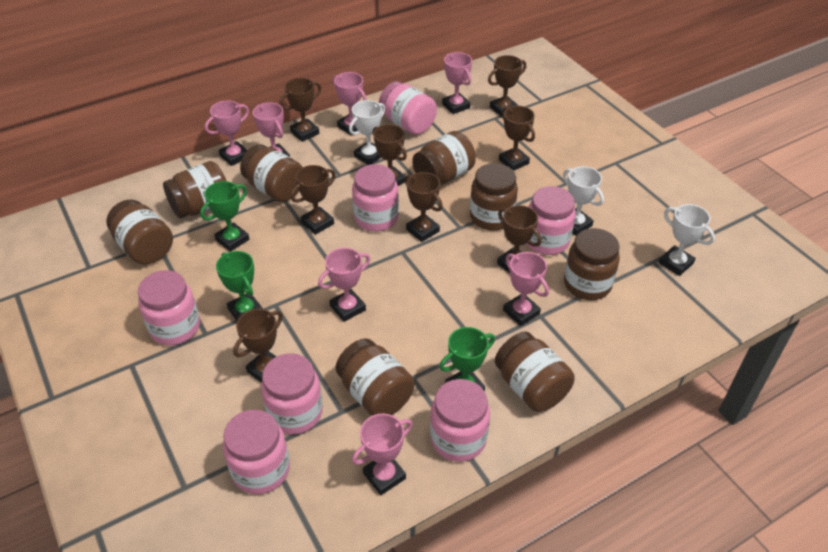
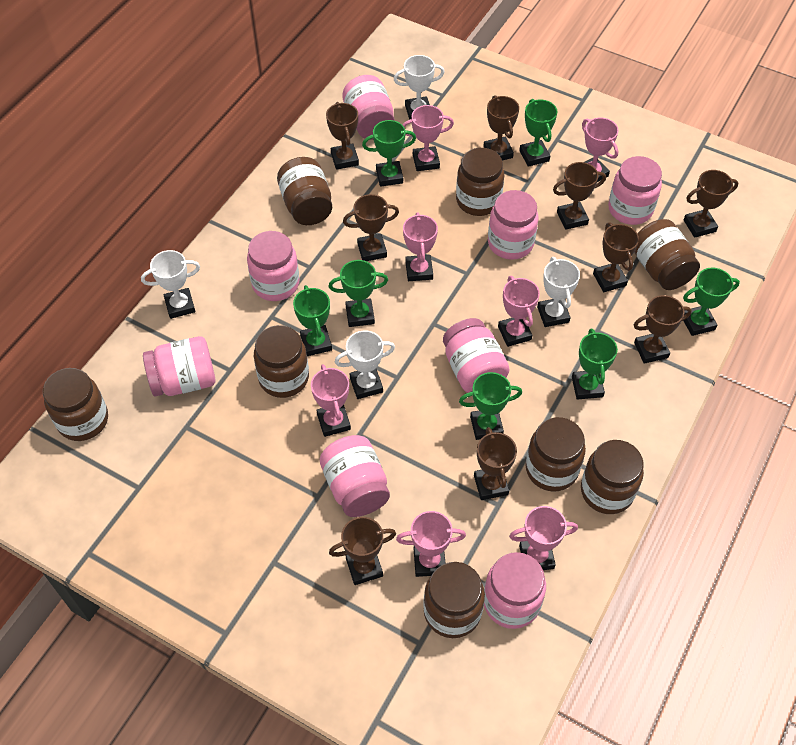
brown trophy: [233,309,283,383] [279,78,321,142] [290,165,336,235] [373,124,407,186] [405,172,443,242] [488,55,526,117] [497,205,542,273] [499,106,535,171] = 8 -> [326,102,359,170] [329,517,396,585] [343,194,399,261] [474,427,517,500] [483,95,519,160] [553,162,606,230] [593,222,639,292] [634,295,692,364] [684,170,739,238] = 9
green trophy: [200,181,249,252] [216,251,263,321] [439,327,495,392] = 3 -> [293,285,332,356] [329,260,388,327] [362,120,416,187] [459,372,522,440] [519,99,558,167] [572,328,618,400] [683,268,740,336] = 7
pink jar: [138,270,200,345] [223,410,290,494] [261,353,323,434] [352,164,399,232] [379,81,437,135] [430,379,490,462] [526,186,576,255] = 7 -> [143,336,215,397] [247,231,299,301] [320,435,390,517] [342,75,395,140] [443,318,510,393] [484,552,546,629] [488,190,539,260] [608,156,662,225] = 8
white trophy: [349,100,385,165] [563,166,604,236] [659,204,715,276] = 3 -> [141,250,200,319] [335,330,395,399] [394,55,445,120] [537,257,580,327] = 4

